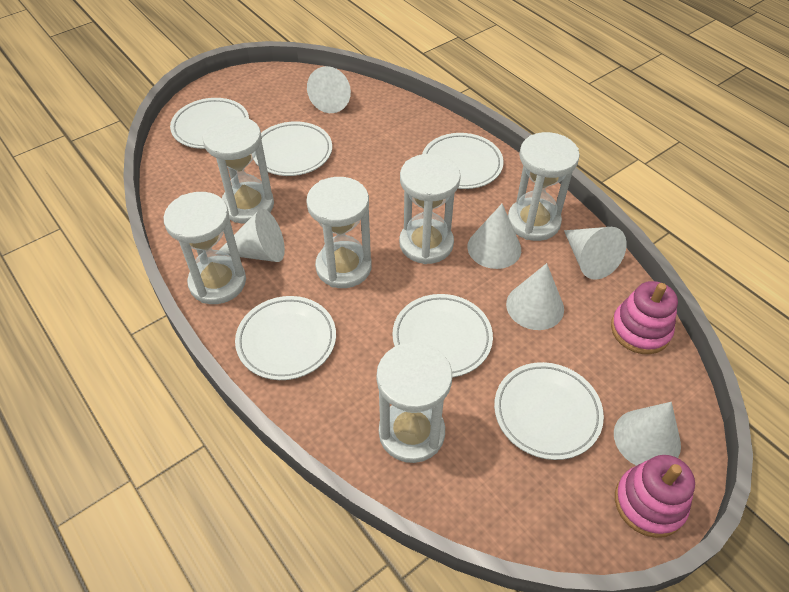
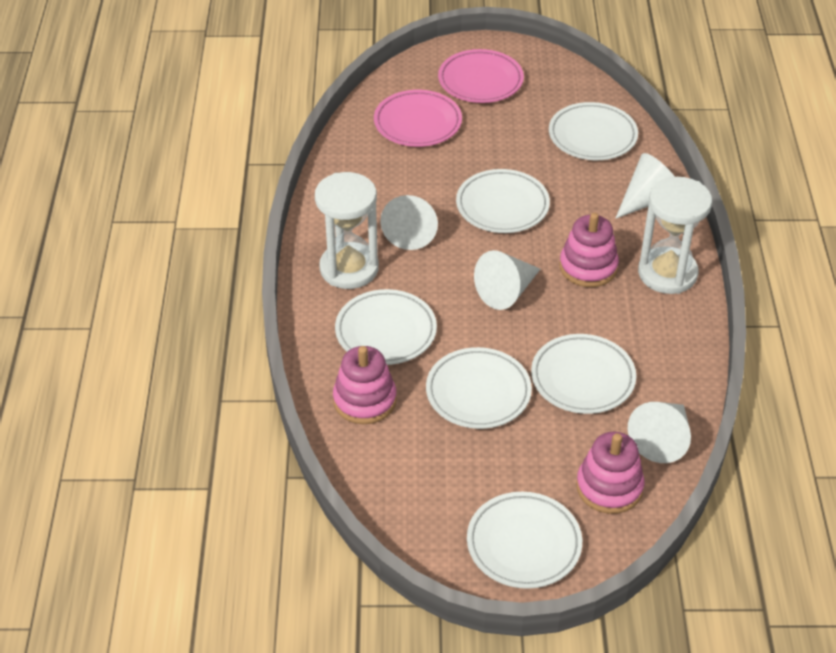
pink plate: none = 0 -> [374,90,462,147] [438,49,524,103] = 2
pink stacking toy: [611,281,678,354] [615,455,695,538] = 2 -> [333,346,397,424] [559,213,619,287] [576,432,644,514] = 3
white cone: [219,209,285,262] [307,66,351,113] [467,204,521,269] [506,263,564,330] [564,227,627,280] [614,402,681,466] = 6 -> [380,195,438,250] [474,250,540,310] [615,153,675,219] [627,402,691,463] = 4
white hourglass: [163,192,246,304] [203,116,274,224] [306,177,372,288] [376,342,452,463] [399,154,461,264] [508,132,580,241] = 6 -> [315,172,379,289] [638,177,712,294] = 2

